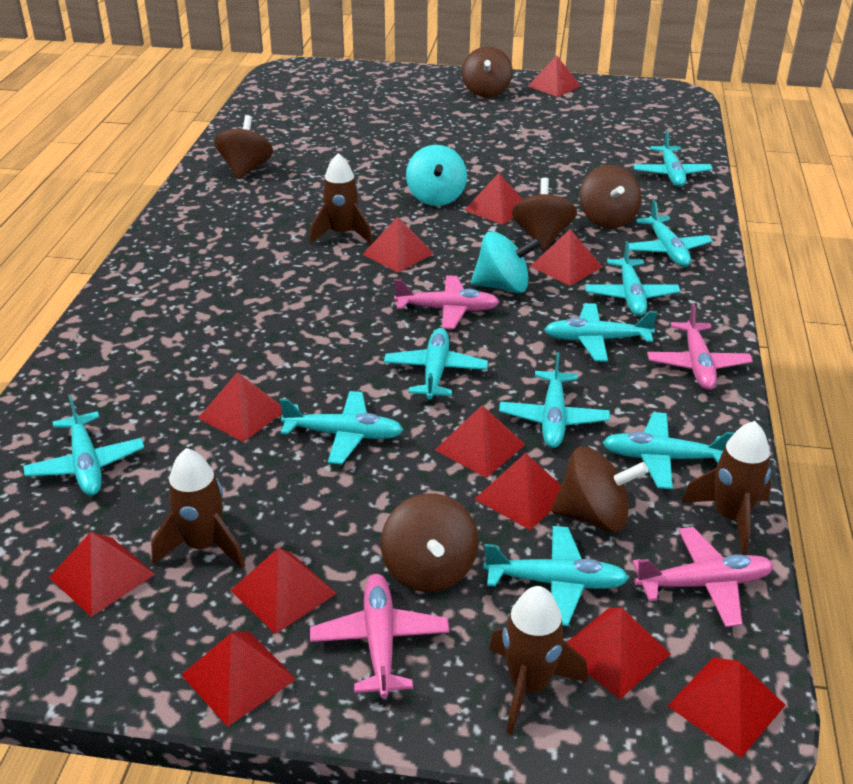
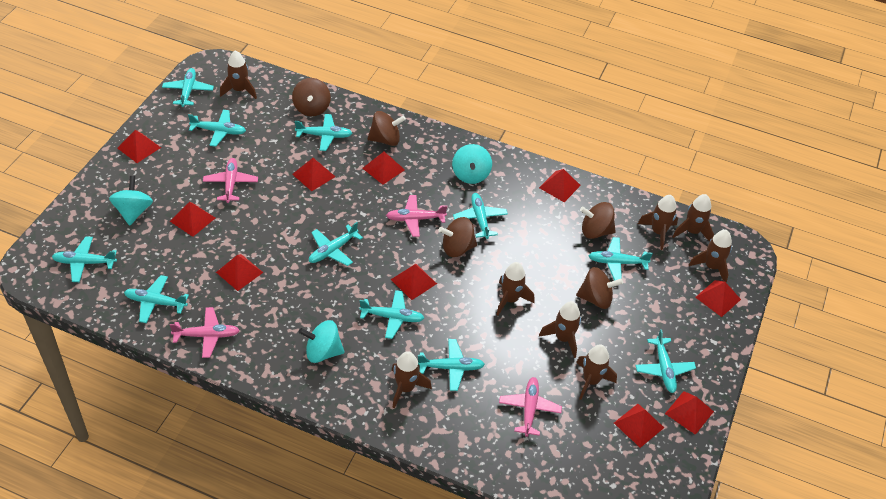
brown rocket: [151,448,245,569] [309,153,373,244] [489,586,588,735] [681,421,771,555] = 4 -> [220,51,257,99] [392,351,432,408] [496,262,534,315] [539,301,581,358] [576,344,617,400] [638,195,678,250] [672,194,714,242] [689,230,732,283] = 8
brown spinning top: [214,115,273,179] [381,493,478,592] [462,46,513,97] [512,178,577,250] [551,447,649,532] [580,165,641,228] = 6 -> [292,78,331,116] [367,111,406,146] [439,217,477,257] [576,267,623,309] [580,202,616,239] = 5
red pyramid: [49,532,155,617] [181,631,296,727] [198,372,282,442] [230,548,337,634] [362,217,434,273] [435,405,526,478] [464,173,523,225] [475,453,561,530] [527,55,581,97] [530,229,603,286] [566,607,671,699] [668,657,785,758] = 12 -> [117,130,161,163] [170,202,215,237] [216,254,263,291] [292,158,335,191] [362,152,405,185] [391,264,437,300] [539,169,581,202] [614,404,664,448] [665,391,714,435] [695,280,741,317] = 10
turquoise plane: [23,396,144,496] [279,391,403,464] [384,328,488,399] [483,526,629,626] [499,352,610,448] [544,303,657,361] [585,241,681,316] [602,412,734,489] [629,200,713,267] [633,131,713,187] = 10 -> [52,236,117,282] [124,275,189,323] [162,68,214,107] [188,110,246,147] [295,114,352,151] [309,222,363,266] [359,290,424,339] [418,339,485,391] [453,193,508,239] [588,237,653,281] [635,329,696,393] = 11
turquoise spinning top: [406,145,467,206] [471,231,541,293] = 2 -> [109,176,153,226] [299,320,345,363] [452,144,492,184] = 3

